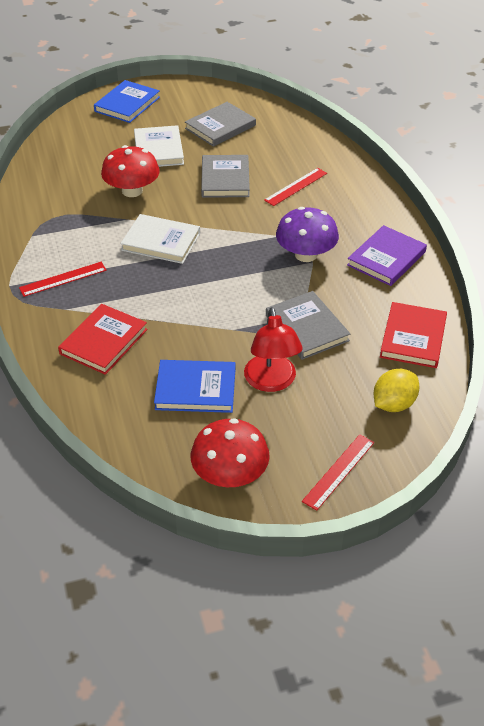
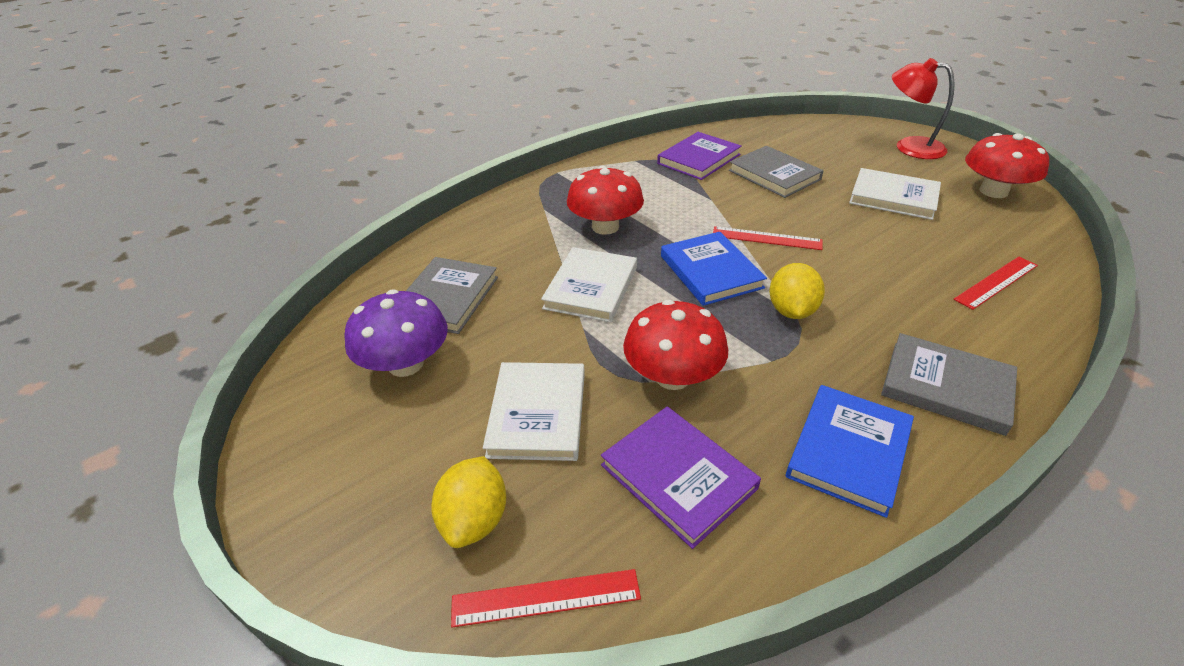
purple book: [347,225,427,286] = 1 -> [601,407,761,549] [657,132,742,180] = 2
red book: [58,304,148,375] [380,302,447,368] = 2 -> none = 0
red mushroom: [101,145,160,197] [191,418,270,487] = 2 -> [567,166,644,235] [623,300,728,390] [965,133,1049,198] = 3
white book: [120,214,200,264] [134,125,184,167] = 2 -> [483,362,585,461] [541,247,637,322] [849,168,941,220] = 3
yellow lemon: [374,369,420,412] = 1 -> [431,456,506,548] [769,263,825,319] = 2

